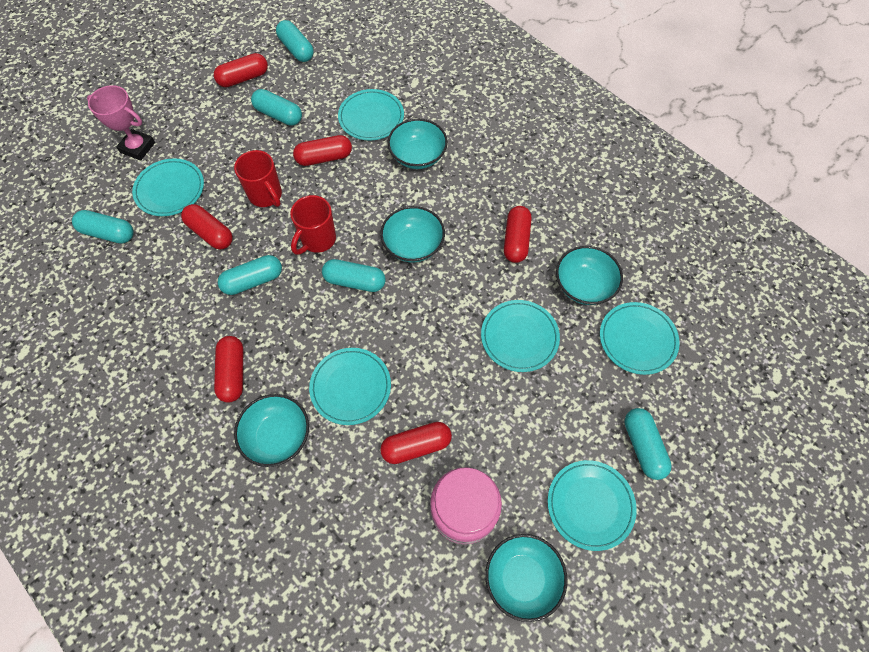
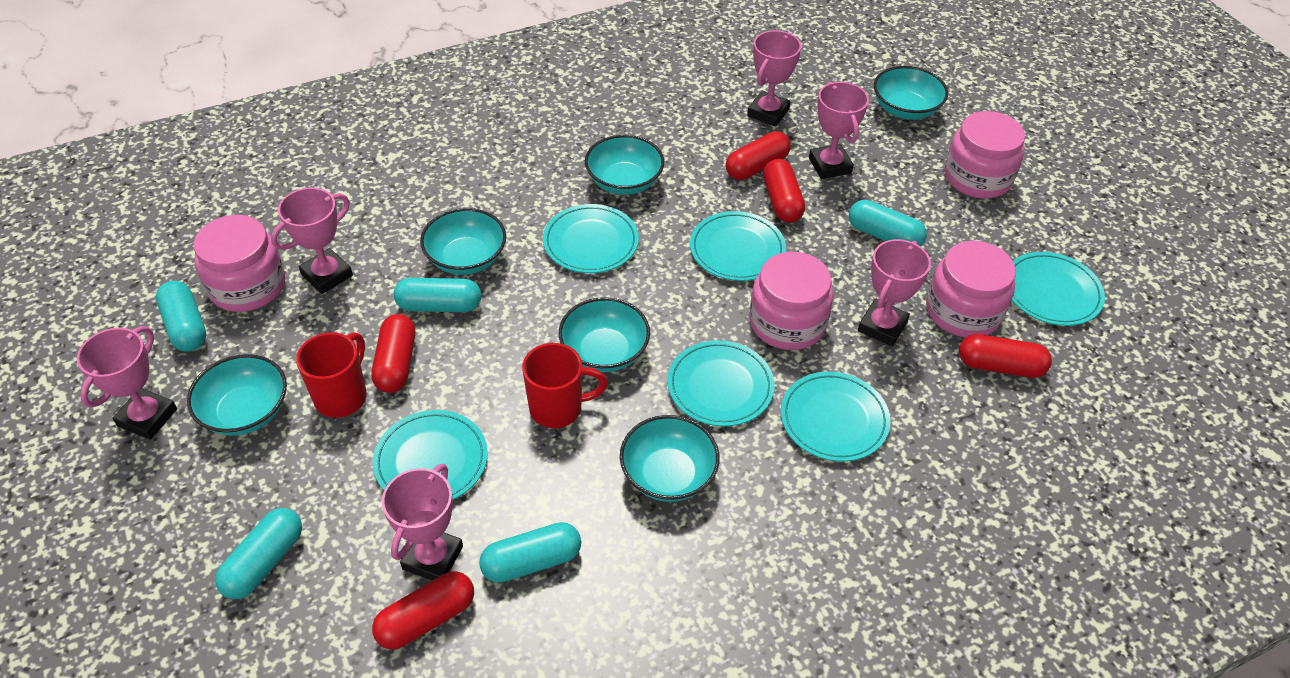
pink jar: [430,467,502,544] = 1 -> [194,215,285,312] [749,252,833,350] [926,241,1016,337] [944,111,1025,199] = 4
pink trophy: [87,85,155,161] = 1 -> [77,326,177,440] [271,187,353,294] [382,464,463,581] [747,30,801,126] [809,82,869,179] [858,239,931,346] = 6
red capsule: [181,204,233,250] [214,53,268,87] [214,336,243,403] [293,135,352,166] [380,422,452,464] [504,206,532,263] = 6 -> [371,314,415,393] [372,571,474,649] [726,131,791,180] [763,159,805,222] [959,334,1052,378] = 5
turquoise bowl: [234,394,309,467] [380,206,445,262] [388,119,448,169] [485,534,568,622] [556,246,623,305] = 5 -> [187,354,287,436] [420,208,506,275] [559,297,650,372] [585,135,664,195] [620,415,720,502] [874,66,948,120] = 6
turquoise capsule: [72,210,134,244] [218,255,282,295] [251,89,302,126] [276,20,314,62] [322,259,386,292] [624,408,672,480] = 6 -> [156,281,206,352] [215,508,302,599] [394,278,481,312] [479,522,581,583] [849,200,927,247] = 5

